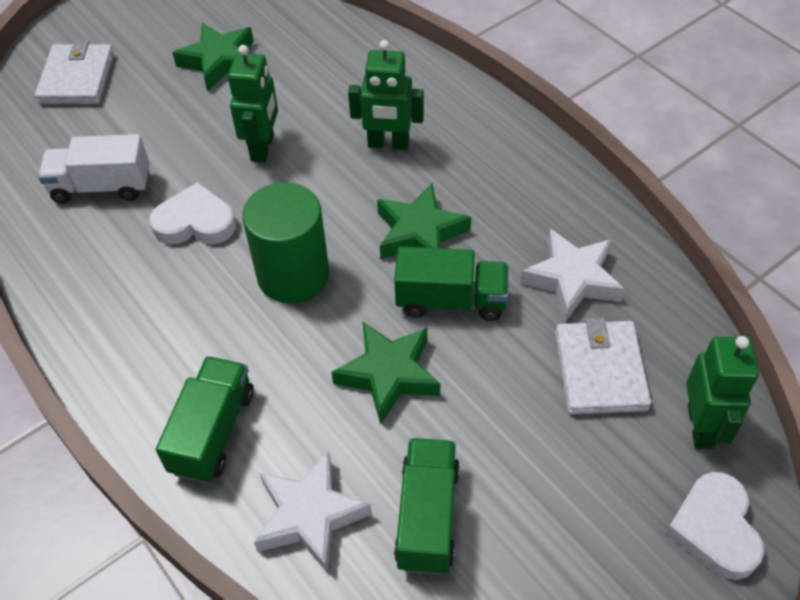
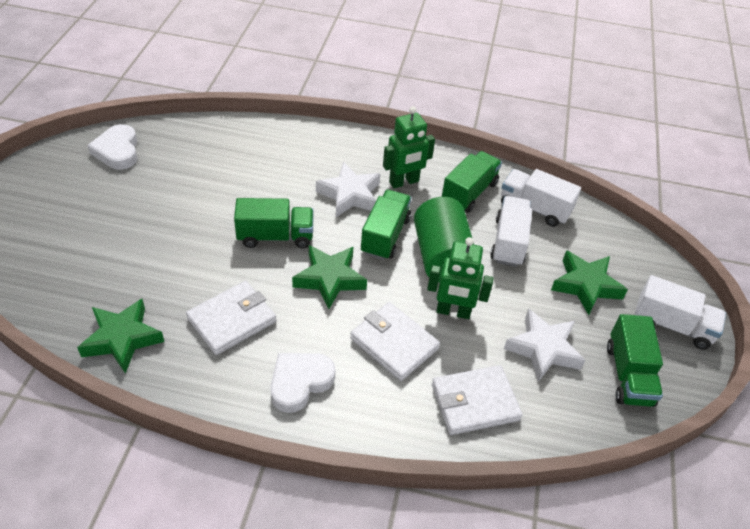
green robot: [228,45,278,163] [348,40,424,150] [686,336,759,449] = 3 -> [383,106,435,189] [427,237,494,319] = 2
green truck: [156,356,254,483] [394,247,509,321] [394,438,460,575] = 3 -> [234,198,313,248] [361,190,411,260] [442,151,502,213] [607,314,663,407] = 4
white truck: [38,134,149,204] = 1 -> [490,196,532,267] [501,169,581,227] [635,275,726,349] = 3
white wallet: [35,41,114,104] [555,318,651,415] = 2 -> [186,281,276,355] [350,302,440,381] [432,365,522,435] = 3

